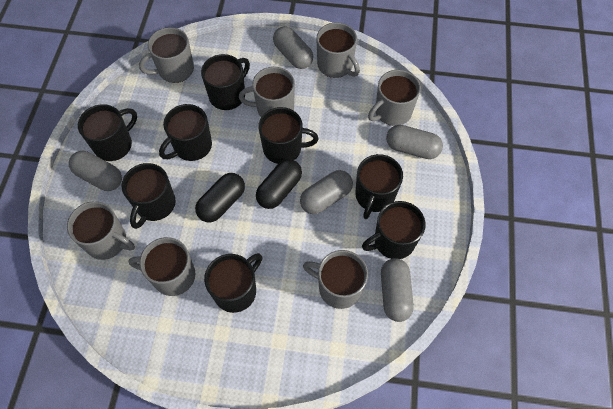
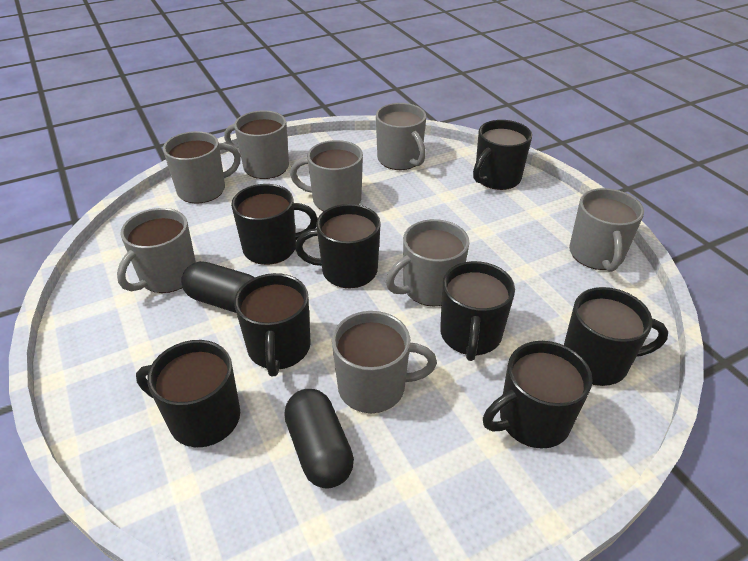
grey capsule: [69,151,122,191] [273,26,313,69] [300,170,353,214] [381,258,414,322] [386,125,443,159] = 5 -> none = 0
grey mug: [67,201,135,260] [129,237,195,296] [139,27,194,83] [239,67,295,117] [303,250,368,309] [316,22,360,78] [368,70,421,126] = 7 -> [117,208,196,293] [163,131,241,204] [224,110,289,179] [290,140,363,211] [332,311,437,413] [376,103,426,170] [386,219,470,306] [569,188,644,272] = 8

